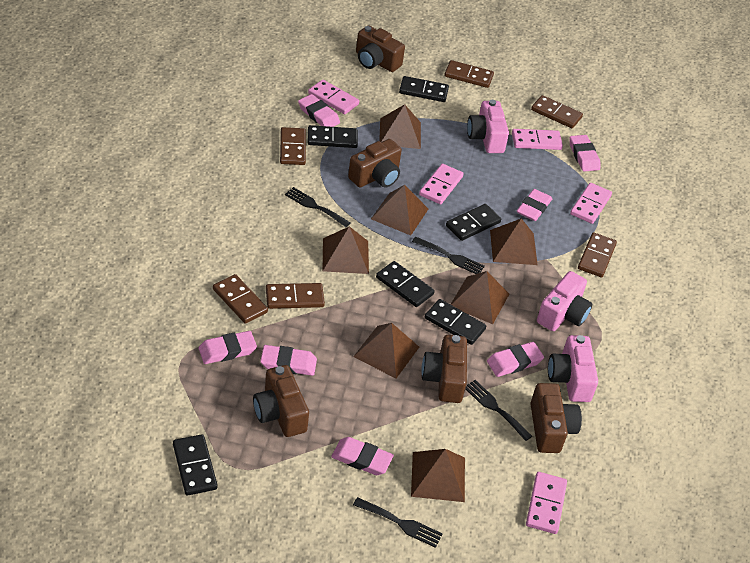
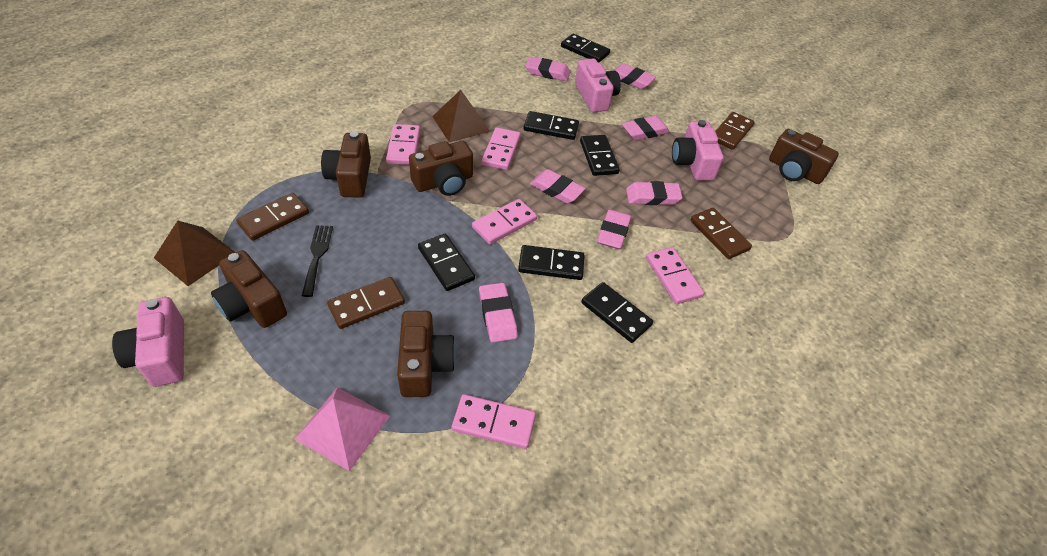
black fork: [285,187,350,227] [353,497,443,548] [412,237,485,274] [465,380,532,441] = 4 -> [301,225,333,297] = 1
brown domino: [213,274,268,324] [266,283,325,309] [280,127,306,165] [444,60,494,88] [531,95,583,128] [578,232,617,277] = 6 -> [236,193,309,241] [327,277,405,329] [691,208,752,259] [715,112,755,150] = 4
brown pyramid: [323,226,369,274] [353,323,419,378] [371,185,428,235] [379,104,421,149] [411,449,465,502] [450,271,509,324] [490,219,538,265] = 7 -> [154,220,236,286] [432,90,490,142] = 2
pink pyramid: none = 0 -> [295,387,390,471] = 1

